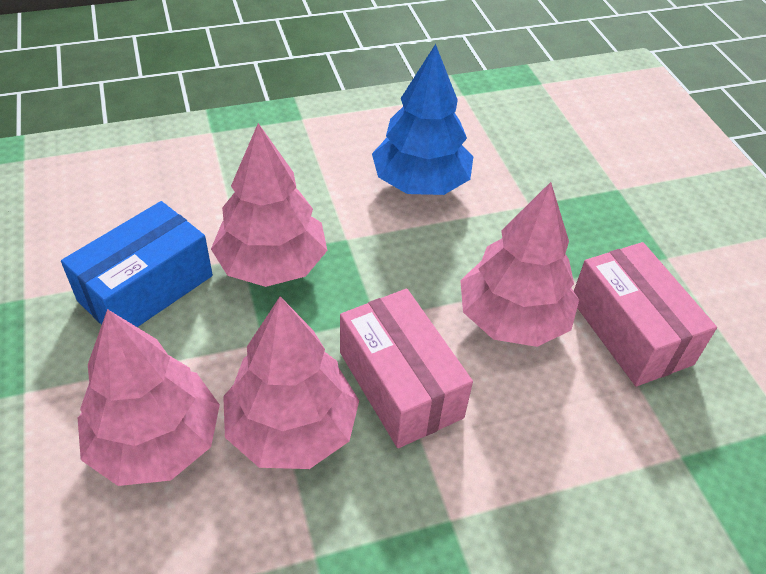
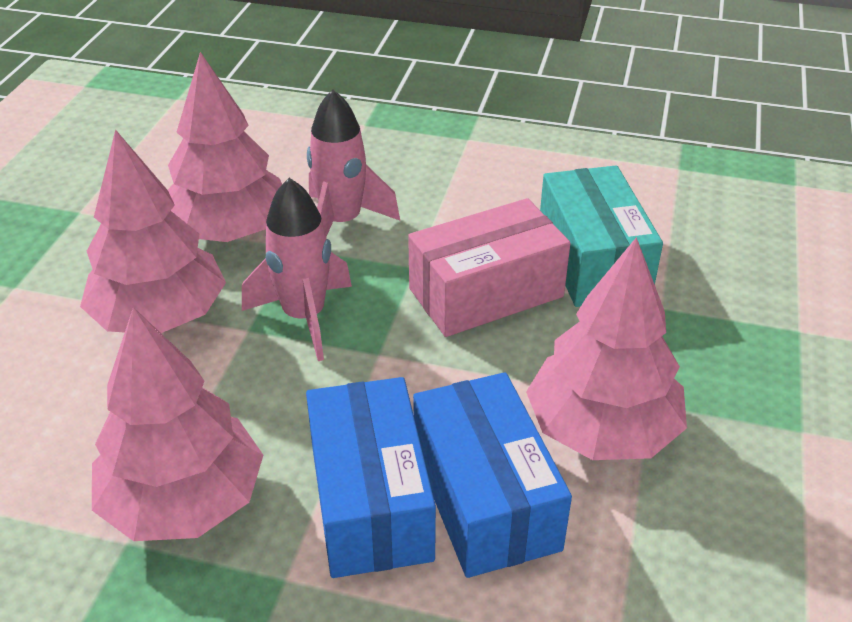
blue box: [61,201,213,327] = 1 -> [306,377,436,578] [413,372,572,578] = 2
blue tree: [372,44,473,195] = 1 -> none = 0
pink box: [340,289,473,448] [574,242,717,386] = 2 -> [408,198,570,337] = 1
pink rocket: none = 0 -> [242,178,352,361] [307,89,400,237] = 2
turquoise box: none = 0 -> [540,166,663,307] = 1

